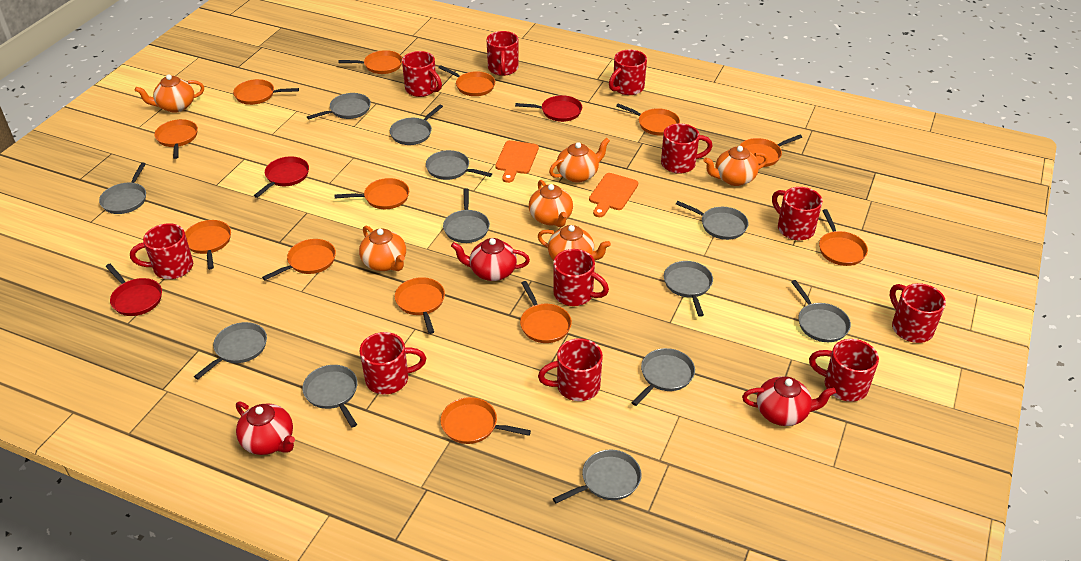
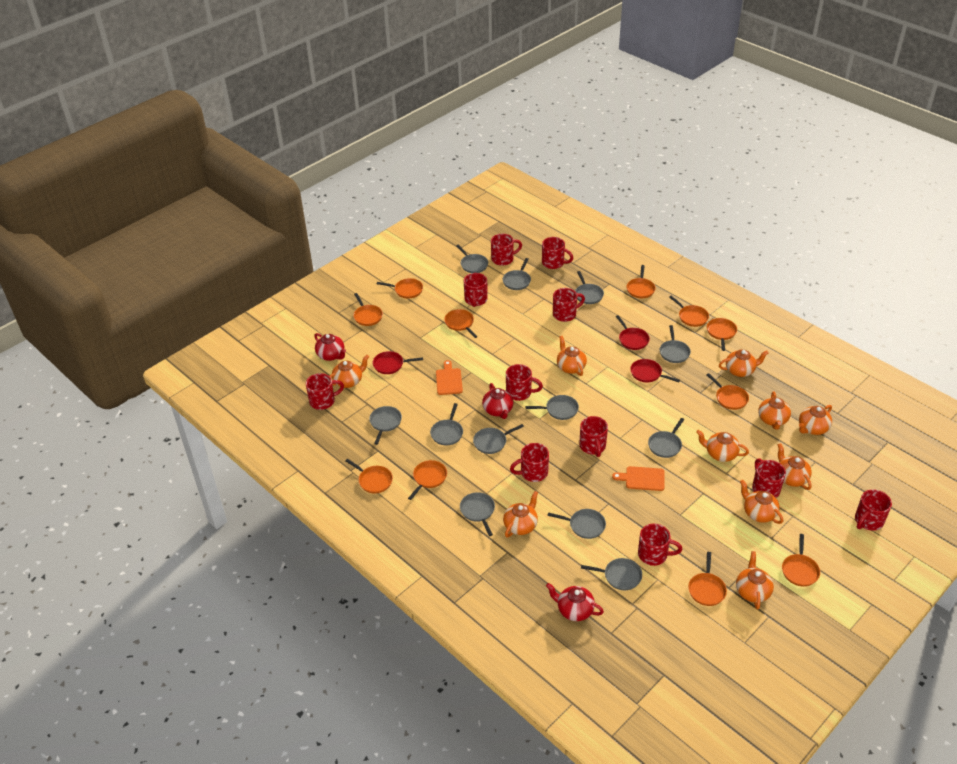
orange pan: [154,119,198,159] [185,220,231,269] [233,79,299,105] [262,239,336,280] [334,178,409,209] [339,50,402,74] [395,277,445,334] [438,65,495,96] [441,397,531,444] [520,281,572,343] [616,103,680,136] [739,135,802,167] [819,209,868,266] = 13 -> [345,458,393,493] [353,293,383,326] [377,278,423,299] [408,460,447,500] [444,309,478,338] [626,265,656,298] [669,296,709,327] [688,552,727,606] [706,373,749,410] [707,318,737,351] [782,534,820,587] = 11
orange teapot: [135,74,204,113] [359,226,406,271] [529,180,573,227] [538,225,611,260] [549,138,610,183] [704,146,768,186] = 6 -> [330,355,369,388] [503,491,538,537] [557,336,587,376] [696,430,749,462] [719,349,769,377] [736,551,774,610] [740,480,783,524] [758,392,791,430] [777,443,812,490] [799,405,832,435] = 10

